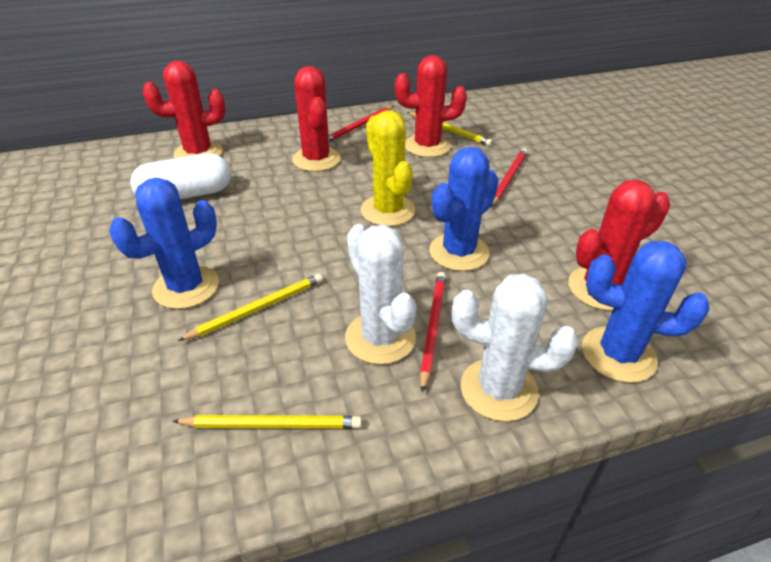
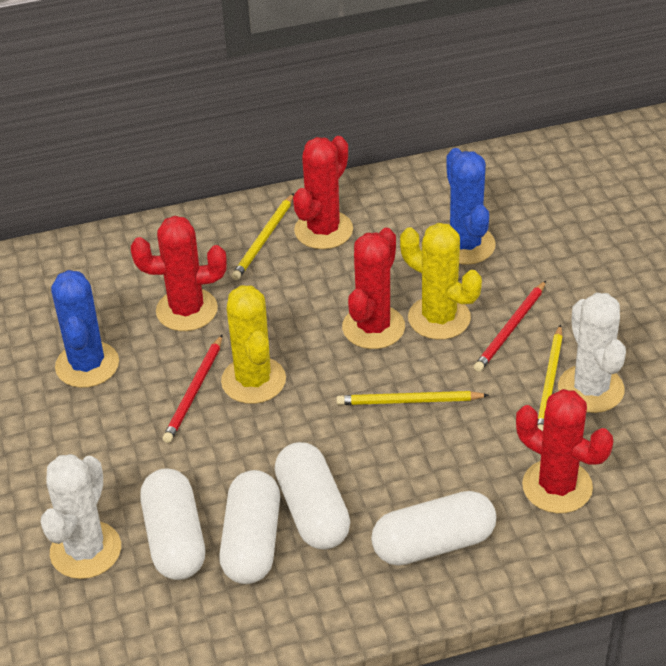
blue cactus: [109,178,219,309] [429,147,499,271] [582,241,709,383] = 3 -> [51,270,119,388] [447,148,496,265] = 2
red pencil: [328,106,394,142] [420,272,446,392] [490,148,527,207] = 3 -> [162,334,223,443] [474,281,546,372] = 2
white capsule: [130,153,231,199] = 1 -> [140,468,205,580] [219,470,280,584] [275,442,350,549] [371,491,496,566] = 4
yellow cactus: [361,110,415,226] = 1 -> [221,285,286,404] [400,223,482,340] = 2

